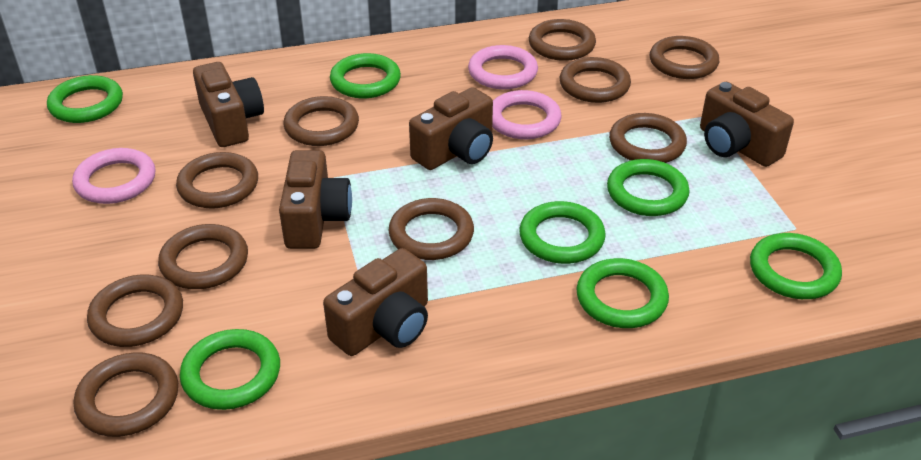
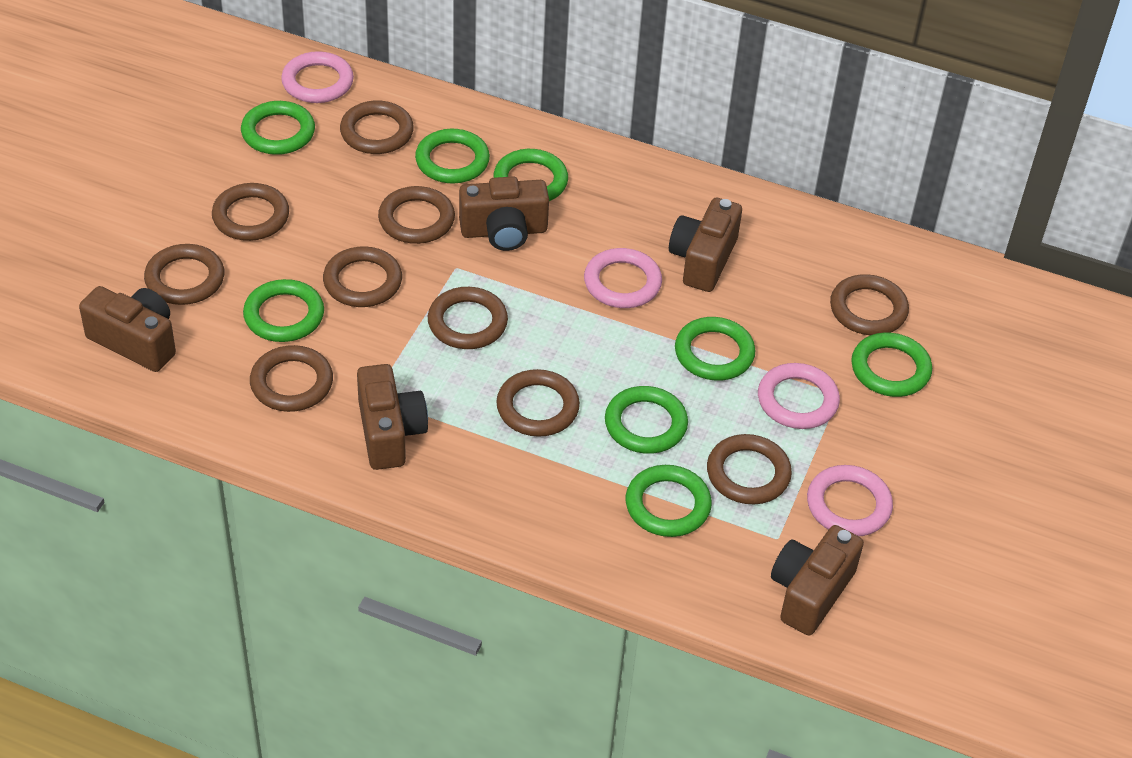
green ring: [47,75,123,123] [180,329,280,410] [330,53,401,98] [519,201,606,264] [576,258,669,328] [607,159,690,216] [750,233,842,299] = 7 -> [241,101,315,155] [243,279,324,342] [415,129,490,183] [494,149,568,201] [605,386,688,454] [626,465,712,537] [675,317,755,381] [851,333,932,397] = 8
pink ring: [72,148,156,204] [468,45,538,89] [492,90,561,139] = 3 -> [281,51,354,103] [584,248,662,308] [758,363,840,429] [807,465,893,536] = 4

